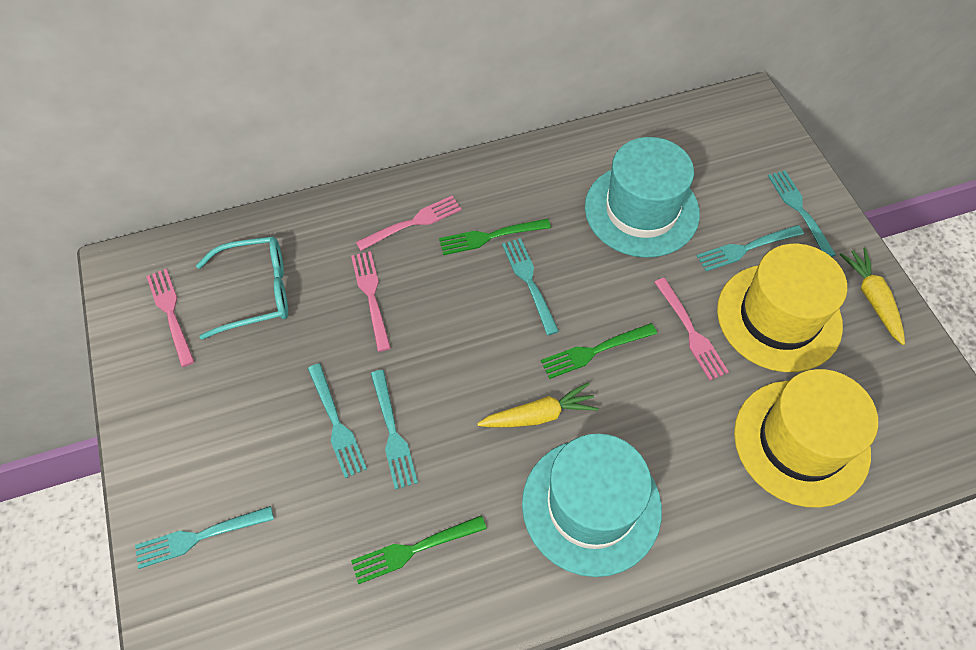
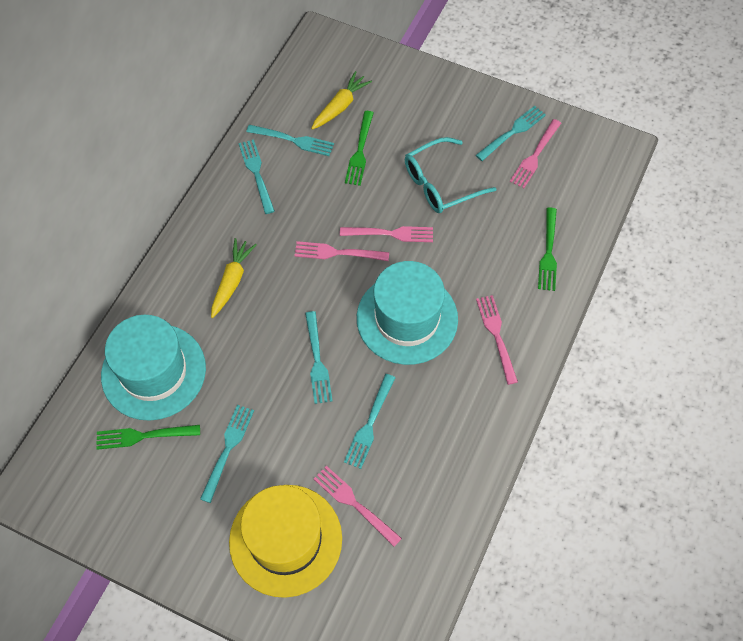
pink fork: [146,269,195,367] [351,251,391,352] [356,196,462,251] [654,278,729,380] = 4 -> [294,241,389,261] [314,466,402,547] [340,226,433,242] [476,295,518,385] [510,119,561,188] = 5
yellow hat: [717,244,847,372] [734,369,878,508] = 2 -> [229,485,342,598] = 1

